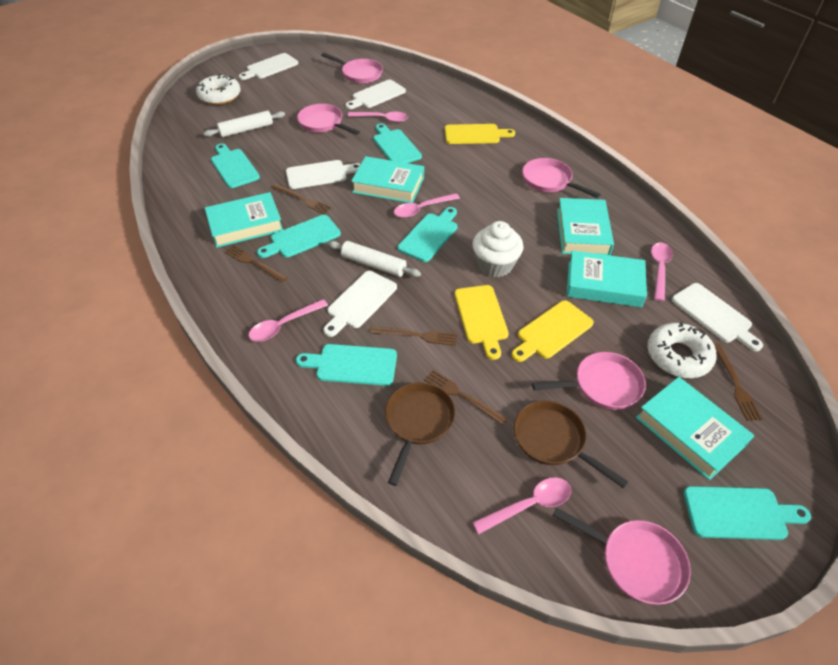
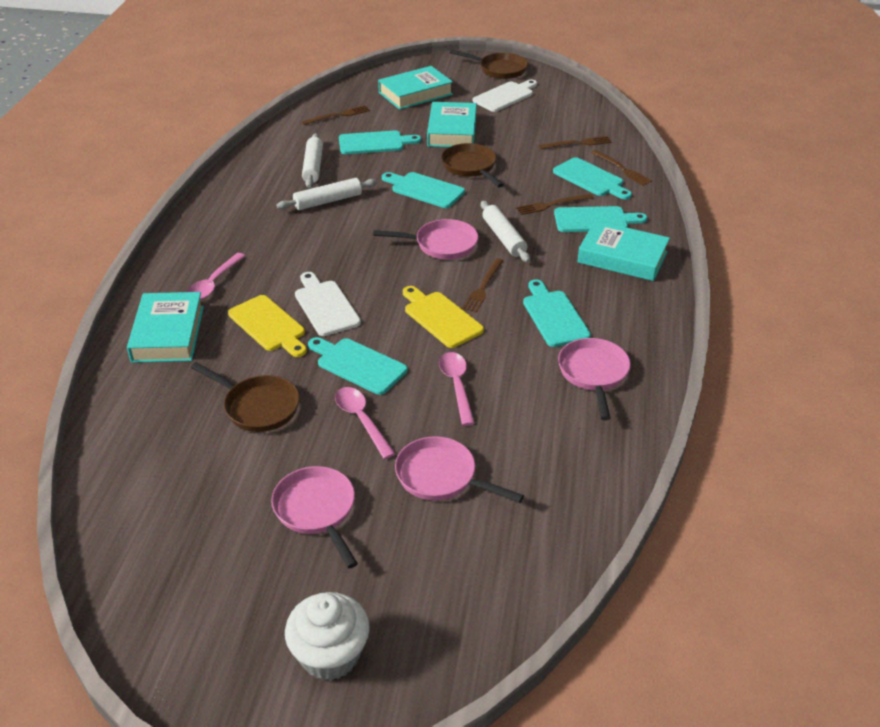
brown pan: [385,382,455,486] [514,400,628,488] = 2 -> [191,362,300,432] [441,143,504,188] [450,49,528,79] = 3
pink pan: [297,104,360,135] [321,53,383,84] [522,158,601,198] [532,352,646,410] [553,507,691,605] = 5 -> [271,466,358,568] [373,219,478,260] [395,436,524,503] [558,338,631,420] = 4
pink spoon: [248,299,328,342] [347,112,408,123] [394,193,460,218] [472,477,571,534] [651,243,673,301] = 5 -> [187,253,245,300] [335,387,395,459] [439,352,475,426] = 3
turquoise book: [205,192,283,248] [351,156,424,203] [557,198,614,255] [567,250,647,307] [636,377,754,480] = 5 -> [127,292,204,363] [378,66,453,110] [427,102,477,147] [577,220,670,281] = 4
white cutting board: [239,53,298,80] [286,160,361,189] [323,271,397,337] [346,80,406,109] [672,283,763,351] = 5 -> [295,272,361,336] [473,80,537,112] = 2
white donut: [196,74,241,105] [647,322,716,378] = 2 -> none = 0
white rolling pin: [204,110,285,137] [328,241,421,277] = 2 -> [276,178,377,210] [302,133,323,188] [481,201,530,262] = 3
yellow cutting board: [445,124,515,144] [455,285,509,360] [512,300,594,362] = 3 -> [228,295,307,357] [403,286,484,348] = 2

